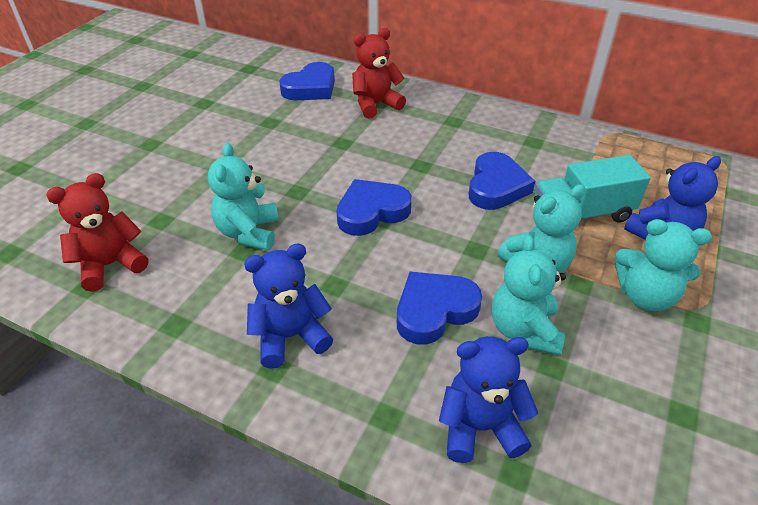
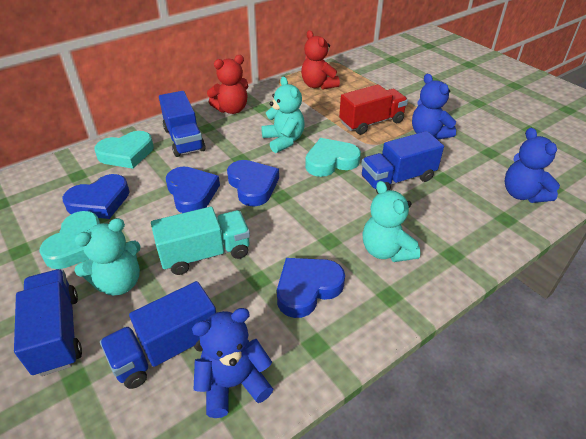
blue truck: none = 0 -> [14,269,82,376] [100,281,216,389] [159,91,206,157] [361,131,444,194] = 4
red truck: none = 0 -> [339,84,408,135] = 1
turquoise heart: none = 0 -> [39,211,100,269] [95,131,154,169] [305,138,361,177] = 3
turquoise teddy bear: [208,143,279,250] [492,234,566,355] [497,184,586,273] [615,219,712,311] = 4 -> [74,218,141,295] [261,76,305,153] [363,181,420,262] = 3

